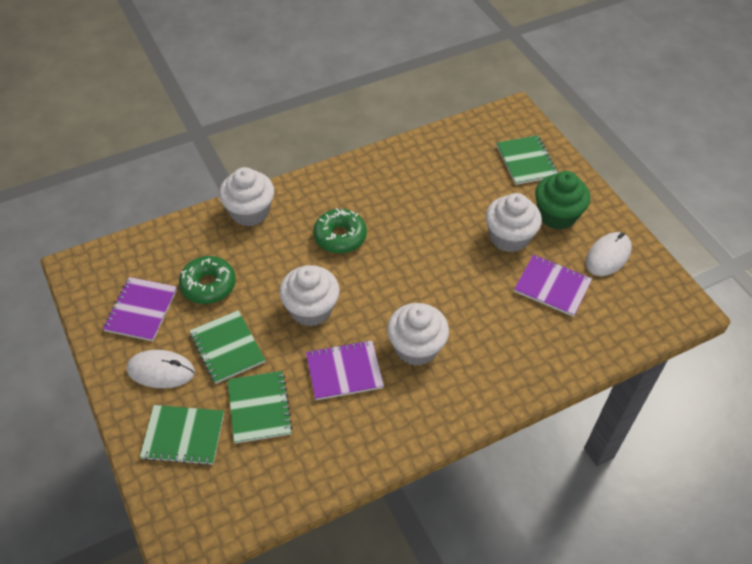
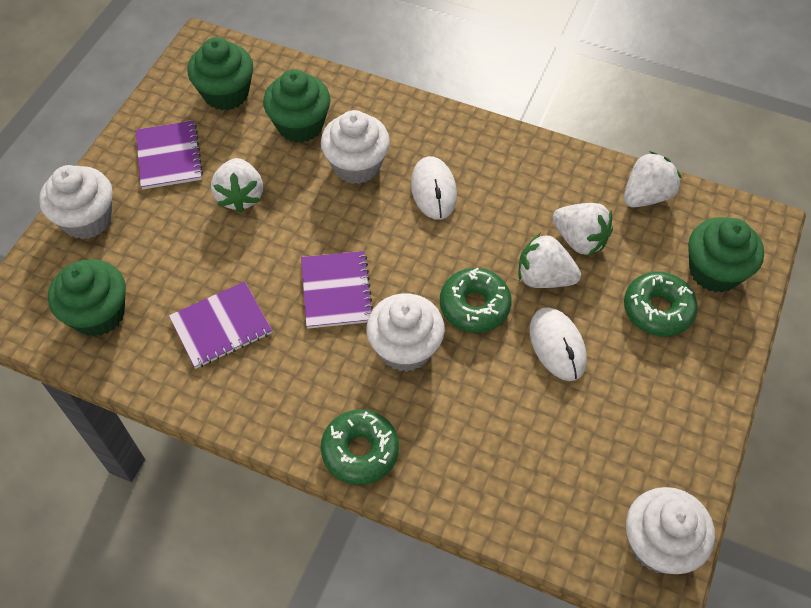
green cupcake: [535,171,590,230] = 1 -> [48,259,126,337] [187,37,253,110] [263,69,331,143] [688,217,764,293] = 4
green donut: [179,256,236,304] [313,208,367,253] = 2 -> [320,409,399,485] [440,268,512,333] [624,271,698,337] = 3
green notebook: [140,405,224,466] [190,310,265,384] [228,371,293,444] [497,135,558,185] = 4 -> none = 0
white strawberry: none = 0 -> [211,158,263,213] [518,233,581,288] [553,203,613,256] [624,151,681,207] = 4

